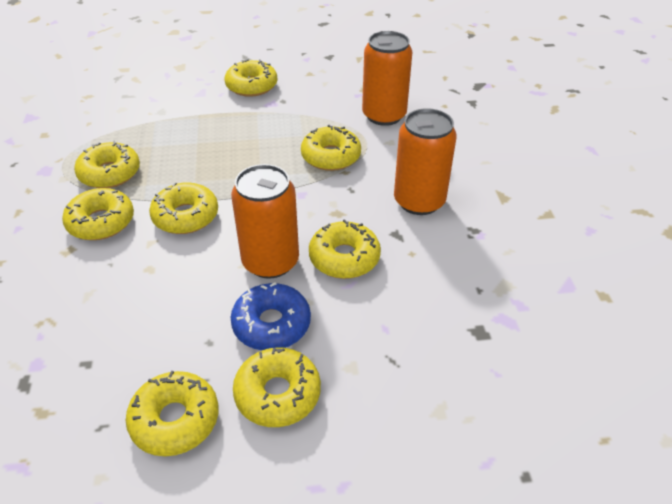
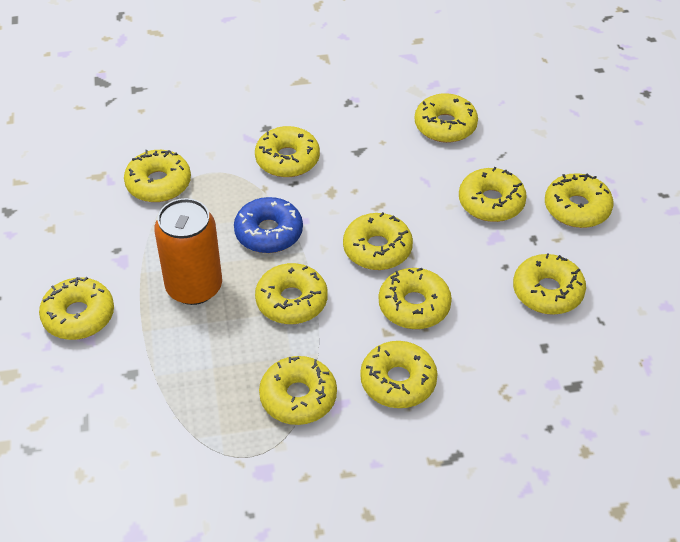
orange can: [231,164,299,279] [362,31,412,126] [394,108,457,215] = 3 -> [154,198,222,305] = 1
yellow donut: [62,188,134,240] [74,141,140,188] [126,371,219,456] [149,183,218,234] [225,59,278,97] [233,347,321,427] [301,125,361,171] [309,219,381,279] = 8 -> [39,277,114,340] [124,150,191,202] [255,126,320,177] [255,263,328,324] [259,356,337,425] [343,212,413,270] [360,341,438,408] [379,268,452,329] [415,93,478,143] [459,167,527,222] [513,253,586,315] [545,173,613,228] = 12

